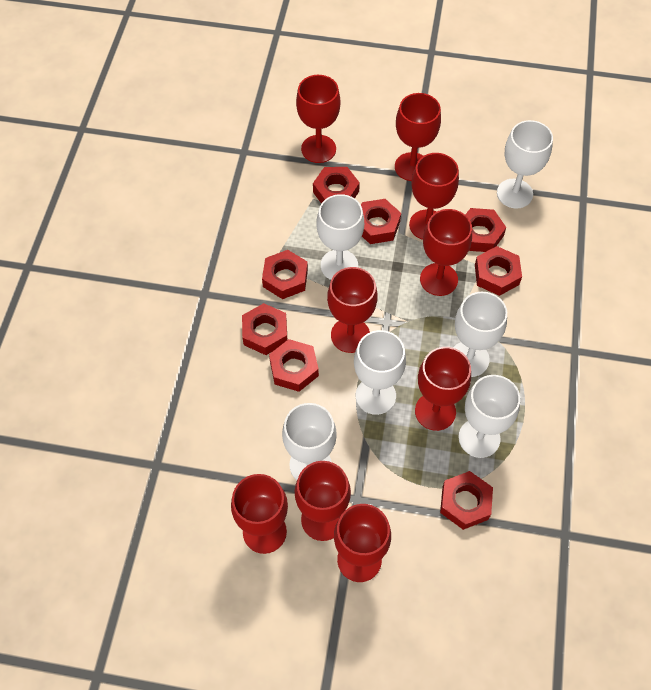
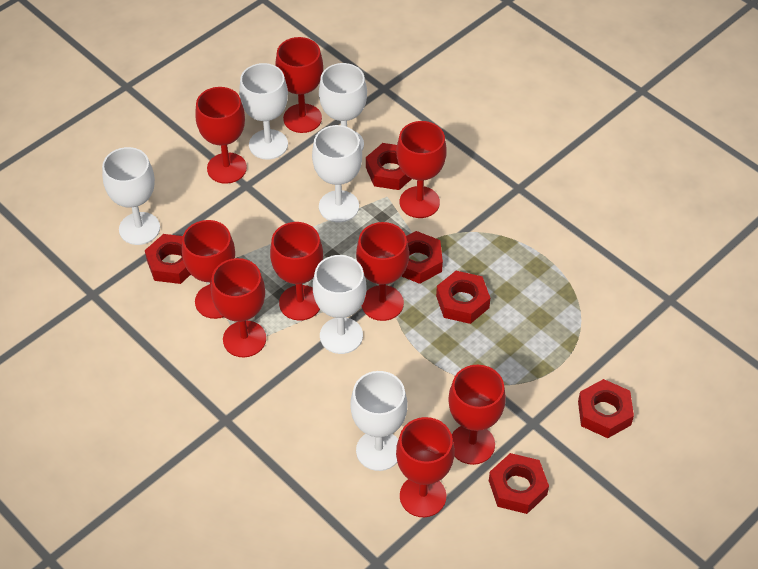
red nut: [242,303,287,355] [262,250,308,299] [269,339,319,392] [313,167,360,203] [361,199,401,244] [440,471,493,530] [465,208,506,252] [475,246,522,296] = 8 -> [145,234,191,284] [366,143,411,190] [402,231,443,284] [436,271,490,324] [489,453,549,514] [578,379,634,438] = 6

